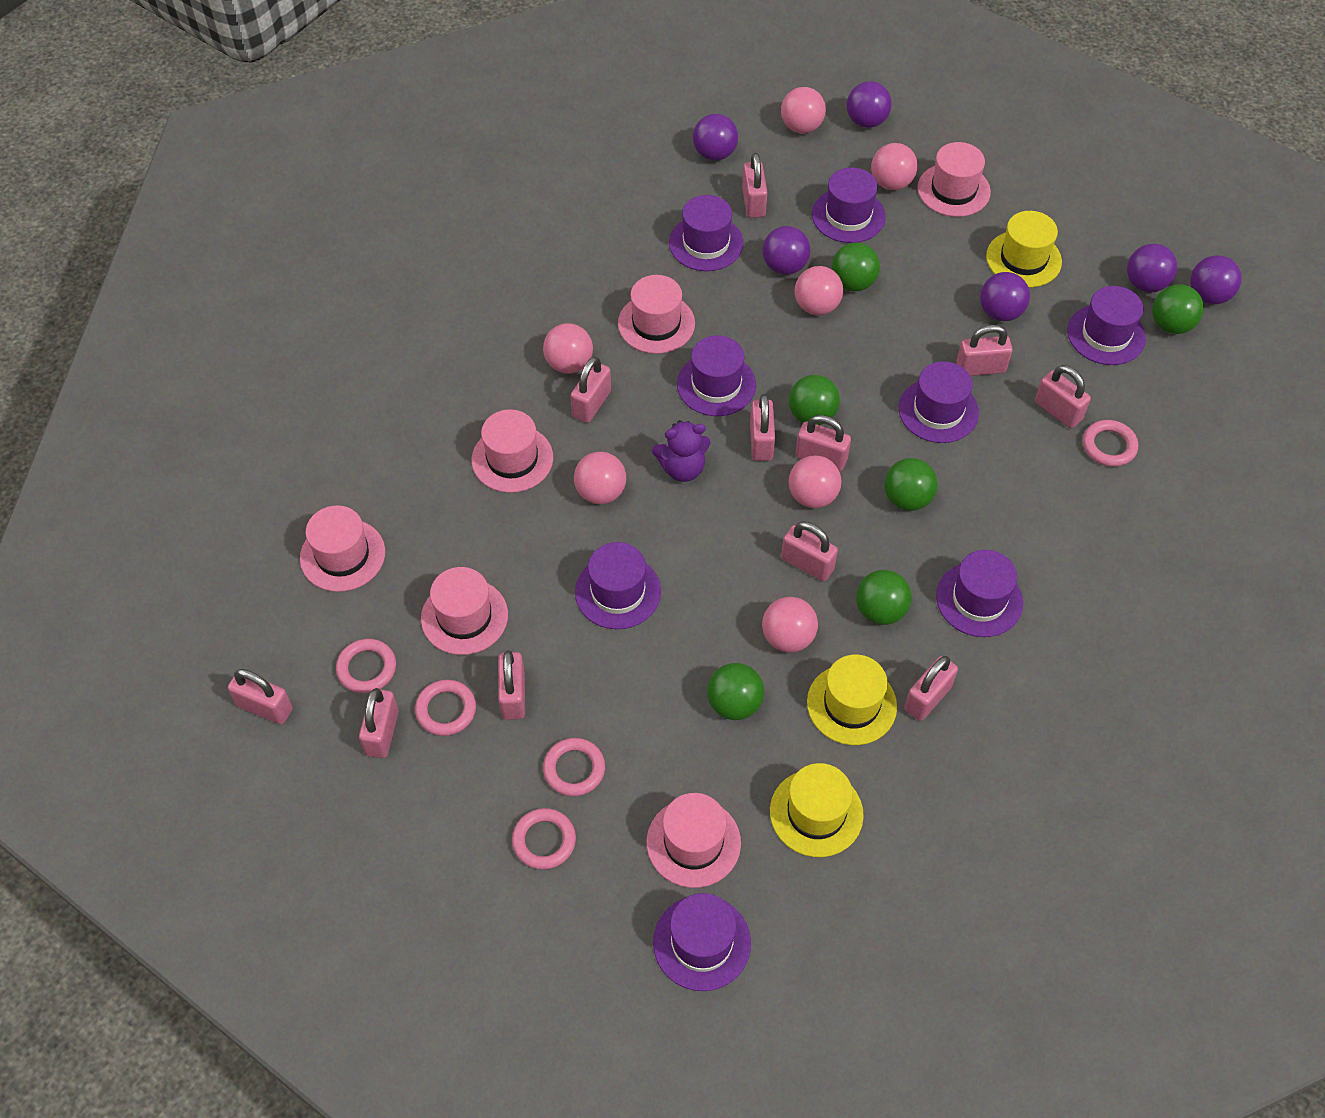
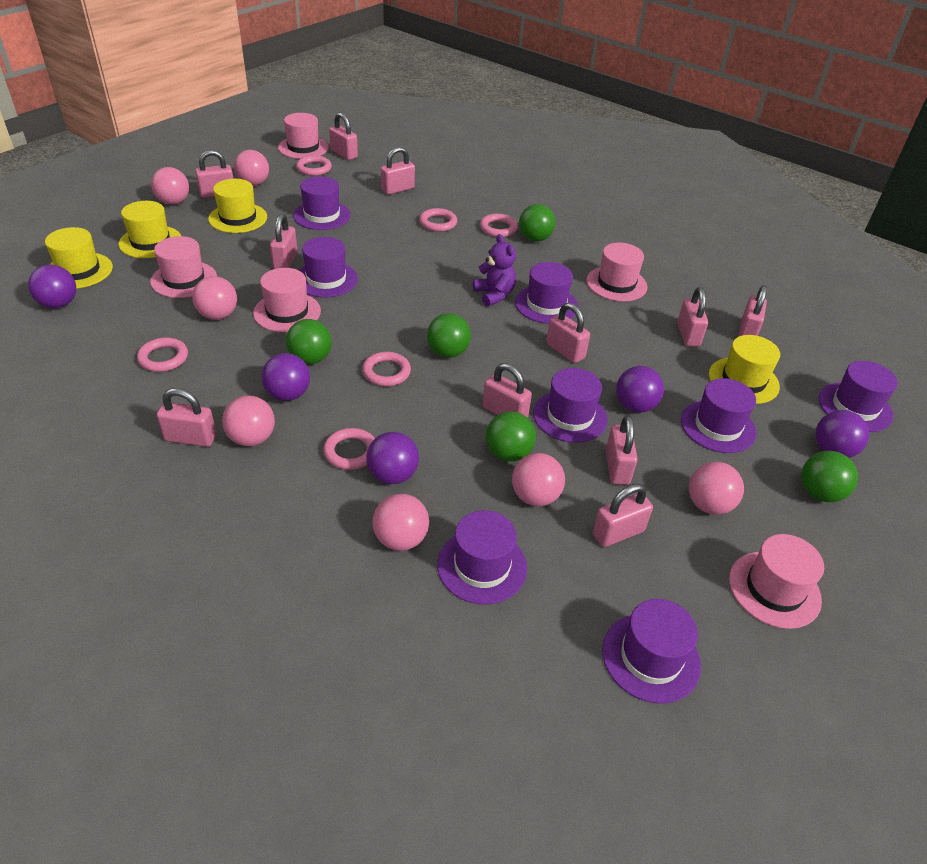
green ball: [707,663,764,720] [789,375,840,425] [831,242,880,291] [856,570,912,625] [884,458,938,511] [1152,284,1204,334] = 6 -> [286,319,332,364] [427,313,471,358] [486,411,536,462] [519,204,555,241] [801,451,858,502] = 5
pink hat: [300,505,385,592] [421,567,508,655] [472,409,553,493] [618,275,695,354] [647,793,741,888] [917,142,991,217] = 6 -> [150,236,217,298] [253,268,321,332] [278,113,329,159] [586,243,648,302] [729,534,824,629] = 5
pink ring: [336,639,396,693] [415,680,476,736] [512,808,576,870] [543,738,605,796] [1083,420,1138,467] = 5 -> [137,337,188,372] [296,155,332,176] [323,428,375,470] [362,352,411,386] [419,208,457,232] [480,214,518,237] = 6
purple ball: [693,114,738,161] [762,226,810,275] [847,81,892,128] [980,272,1030,321] [1127,244,1177,292] [1190,255,1242,304] = 6 -> [28,265,76,308] [261,353,310,401] [366,432,419,484] [616,366,664,413] [815,410,869,458] = 5
yellow hat: [770,763,864,857] [807,655,897,745] [986,211,1062,287] = 3 -> [45,227,113,289] [118,201,181,258] [208,179,267,233] [709,335,780,404] = 4

